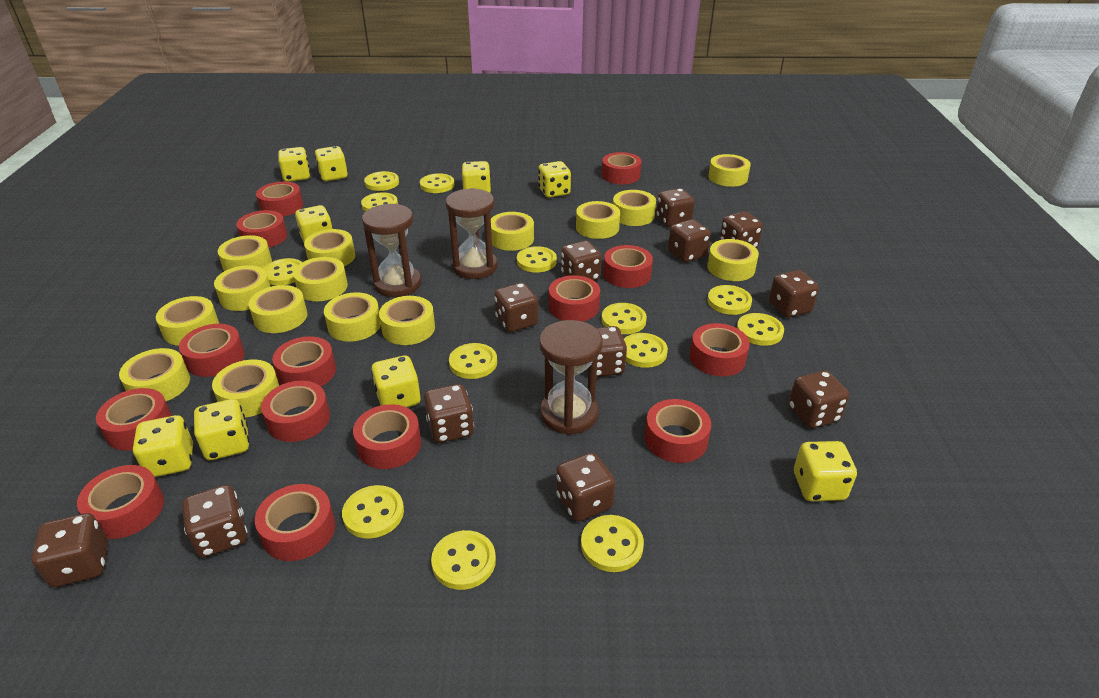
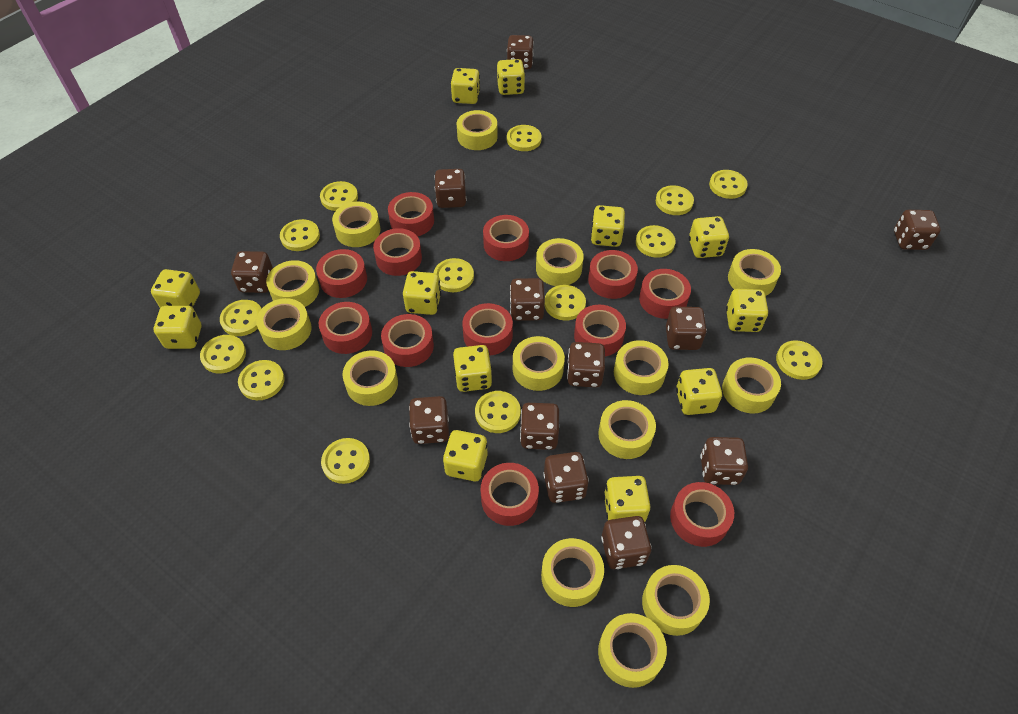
brown hourglass: [362,204,421,297] [446,188,498,279] [539,320,603,435] = 3 -> none = 0
red tape: [77,465,164,539] [96,388,172,450] [179,324,245,377] [236,210,287,248] [255,484,336,561] [256,182,303,216] [261,381,330,442] [272,336,336,386] [353,404,421,469] [549,275,600,321] [602,152,641,184] [603,245,653,288] [645,399,711,463] [690,323,750,376] = 14 -> [316,249,367,298] [319,302,372,354] [373,228,422,276] [381,314,434,367] [388,192,434,236] [462,303,513,356] [481,463,539,526] [483,215,529,261] [574,305,626,357] [588,250,638,299] [639,269,691,319] [670,482,734,547] = 12
yellow button: [263,258,302,285] [342,485,404,538] [361,192,398,211] [364,171,399,191] [420,173,454,193] [431,530,496,590] [449,343,497,379] [517,246,557,272] [581,515,644,572] [601,303,647,334] [624,333,668,368] [707,285,752,315] [737,313,784,346] = 13 -> [200,335,246,373] [220,300,262,336] [238,360,285,400] [280,219,320,251] [320,181,358,211] [321,438,370,484] [434,258,474,292] [475,391,521,433] [507,125,542,151] [545,285,586,321] [636,225,676,258] [656,185,694,215] [709,170,748,199] [776,340,823,380] = 14
yellow dice: [133,415,193,477] [194,399,249,460] [278,147,310,182] [295,205,333,243] [315,146,348,181] [371,356,421,407] [462,161,491,193] [538,161,571,198] [794,441,857,501] = 9 -> [151,269,200,308] [154,306,202,349] [403,271,441,315] [443,430,488,481] [451,68,480,104] [453,345,492,392] [497,59,525,95] [591,205,625,247] [604,476,651,522] [676,368,722,415] [689,216,729,258] [726,289,769,332] = 12
yellow tape: [119,348,190,401] [156,296,219,346] [212,360,279,418] [214,265,270,311] [218,235,272,271] [248,285,307,333] [293,257,348,301] [304,229,355,266] [324,292,381,342] [379,296,435,345] [491,212,534,251] [576,201,620,239] [613,190,656,226] [707,239,759,281] [708,154,751,187] = 15 -> [256,298,312,350] [266,260,319,307] [332,202,381,247] [342,350,398,406] [457,110,498,150] [513,336,565,391] [536,238,584,286] [541,538,604,607] [598,400,656,459] [598,613,667,688] [614,340,669,395] [642,565,710,636] [722,358,781,413] [728,249,781,296] = 14

